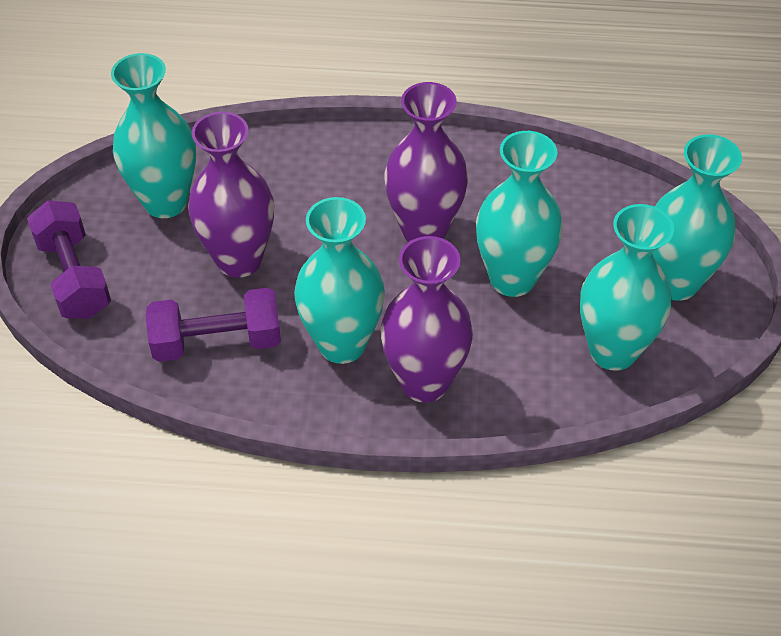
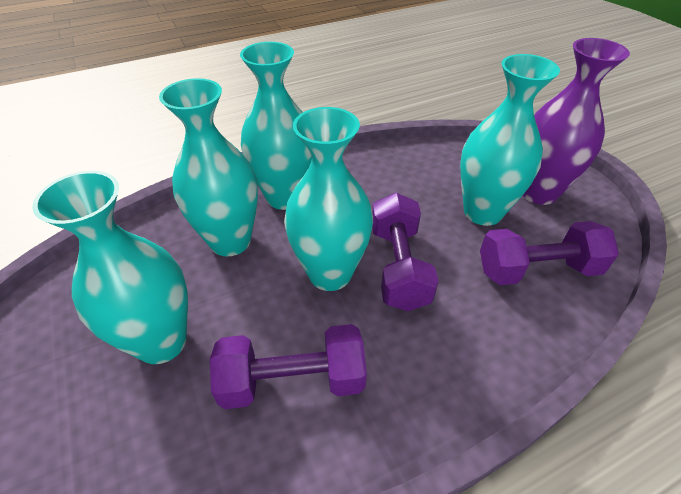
purple dumbbell: [27,200,111,319] [146,288,281,362] = 2 -> [210,324,367,409] [372,193,439,311] [480,221,619,285] = 3
purple vase: [188,112,274,278] [380,236,473,403] [384,82,468,242] = 3 -> [523,38,630,205] = 1

